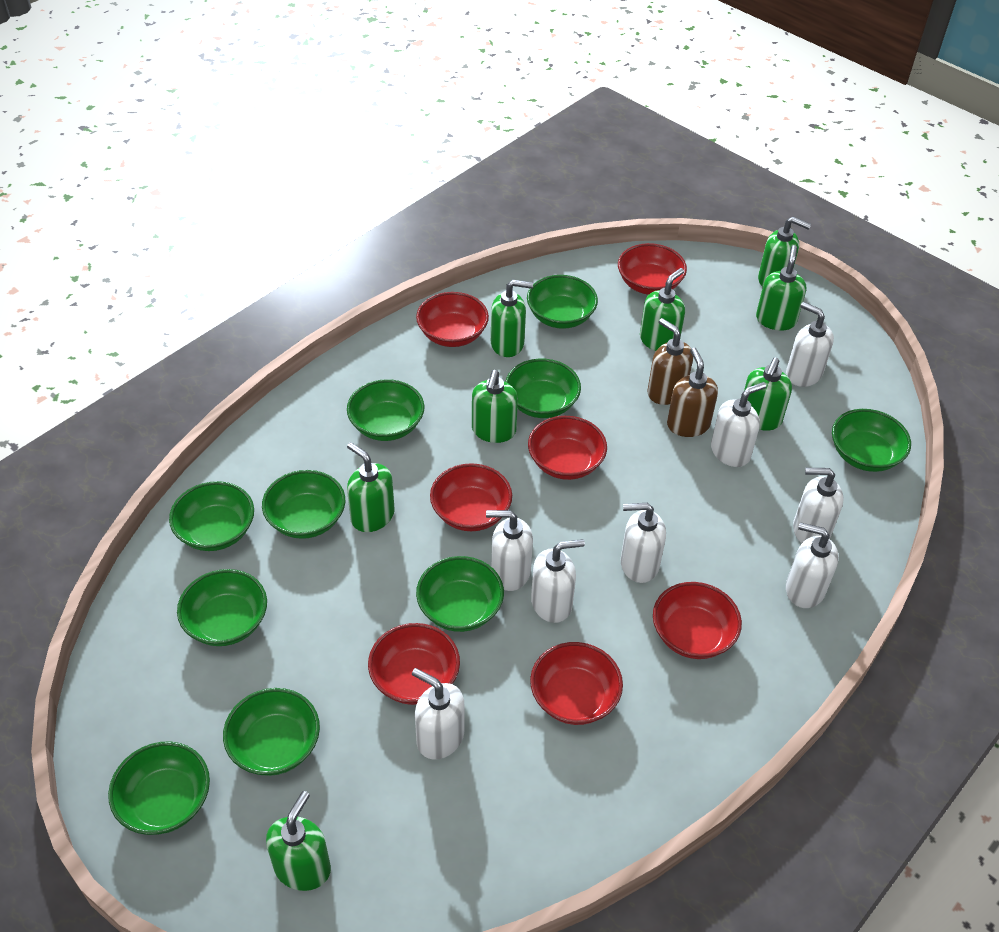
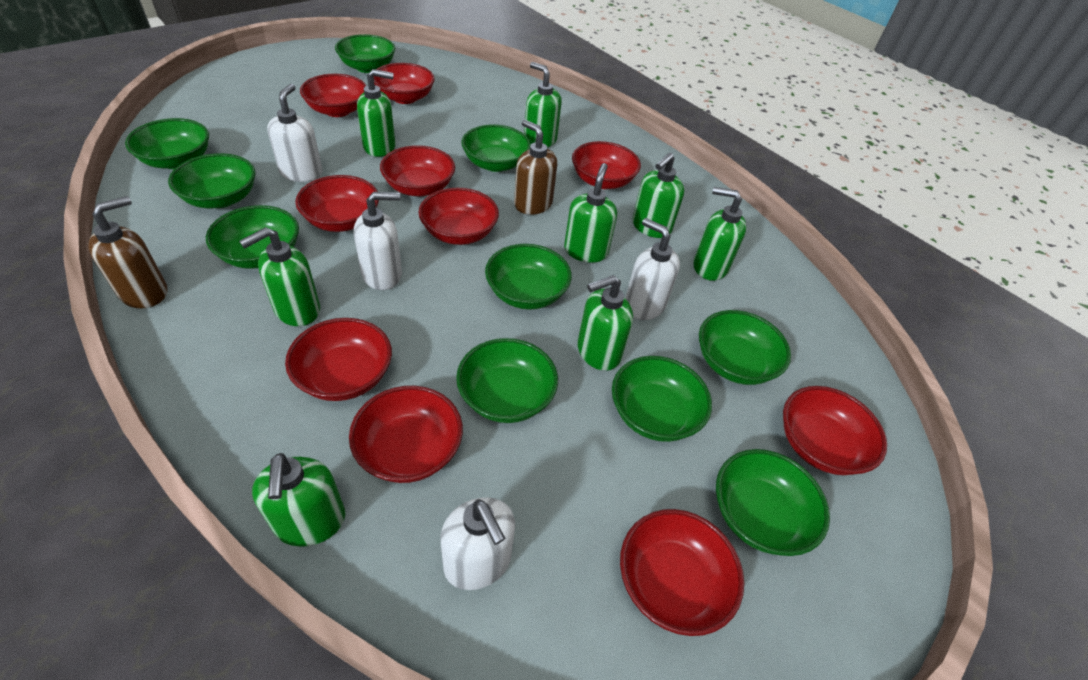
red bowl: [368,623,460,705] [416,292,489,347] [430,463,512,531] [528,416,607,480] [530,642,623,725] [618,243,687,295] [653,582,742,659] = 7 -> [285,318,392,401] [295,175,379,232] [300,74,367,117] [349,386,463,483] [374,63,435,104] [380,145,455,196] [419,188,499,245] [572,141,641,189] [620,509,744,636] [783,386,887,475] = 10
white soap dispenser: [412,668,464,760] [486,510,533,591] [531,539,585,623] [621,503,666,583] [711,382,766,467] [786,302,834,387] [786,522,839,608] [793,468,844,543] = 8 -> [267,84,323,182] [354,192,402,290] [440,497,515,590] [625,218,680,320] = 4

